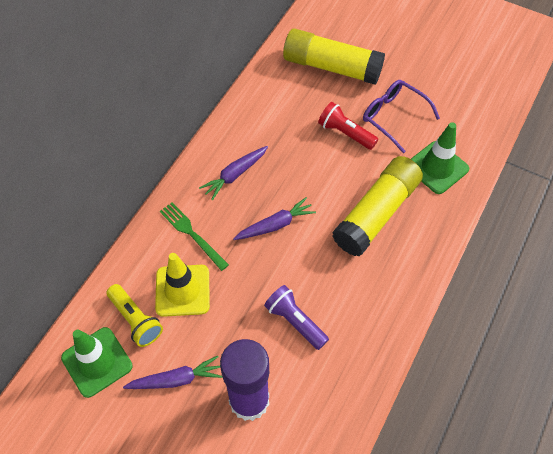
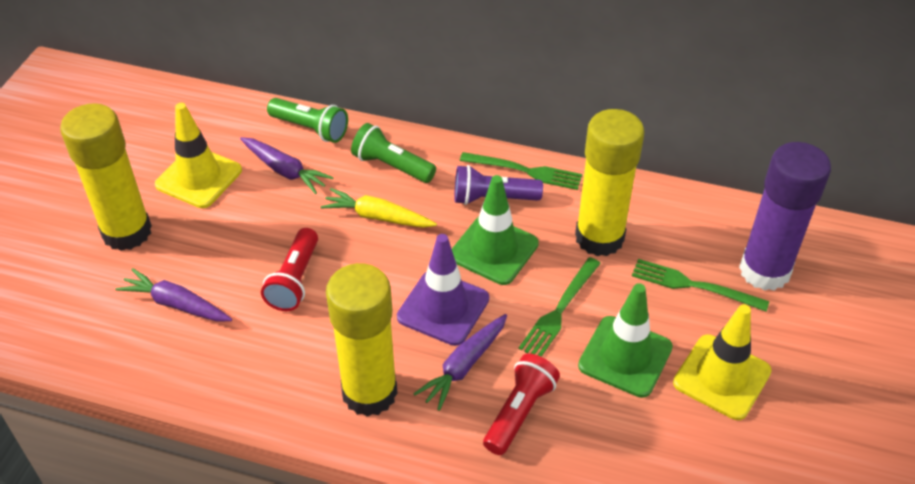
green flashlight: none = 0 -> [267,98,348,143] [351,123,436,183] = 2
green fork: [160,202,229,271] = 1 -> [460,152,582,190] [519,257,601,357] [632,259,769,311] = 3
purple glasses: [363,80,440,153] = 1 -> none = 0
purple traffic cone: none = 0 -> [397,234,489,346] = 1
red flashlight: [318,102,378,150] = 1 -> [261,228,318,311] [483,353,560,455] = 2
yellow carrot: none = 0 -> [321,188,437,228] = 1
yellow flashlight: [106,284,163,347] = 1 -> none = 0
yellow glue stick: [283,28,385,85] [332,156,423,256] = 2 -> [60,103,152,251] [326,263,398,417] [575,109,645,256] = 3
yellow traffic cone: [155,253,210,317] = 1 -> [155,103,242,208] [673,304,772,420] = 2

